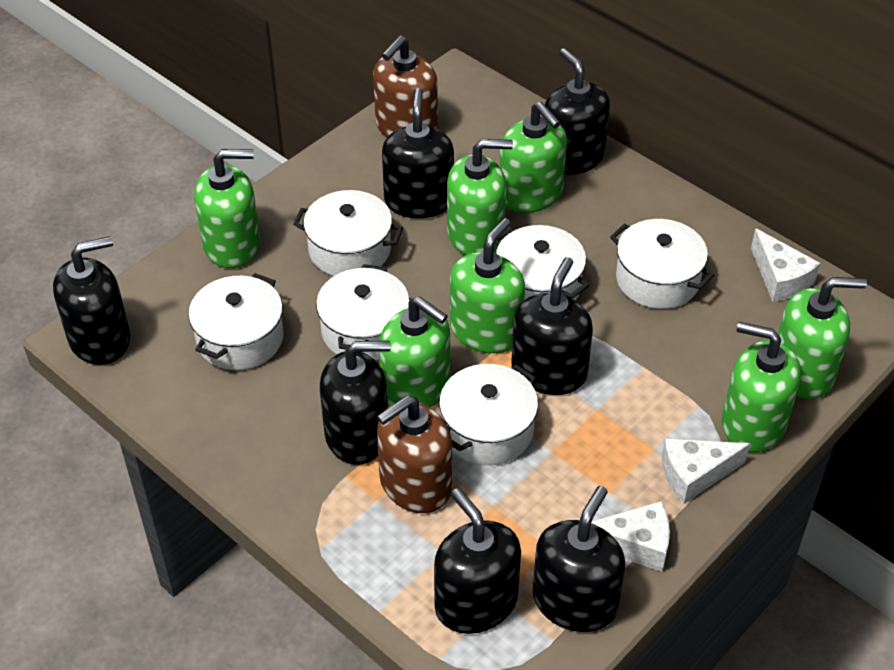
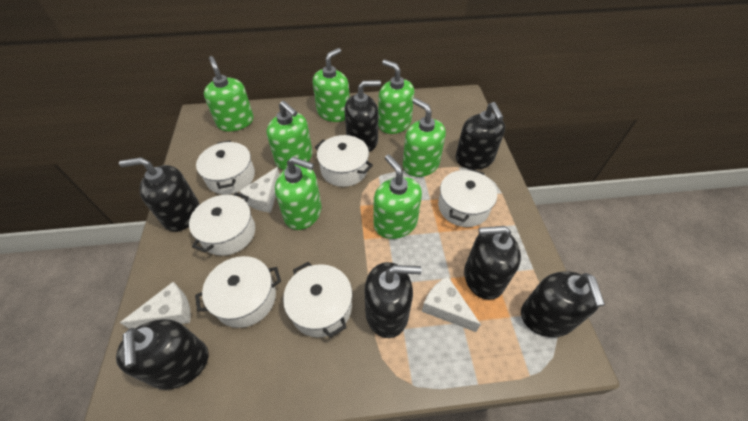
brown soap dispenser: [373,35,438,137] [377,395,452,513] = 2 -> none = 0

